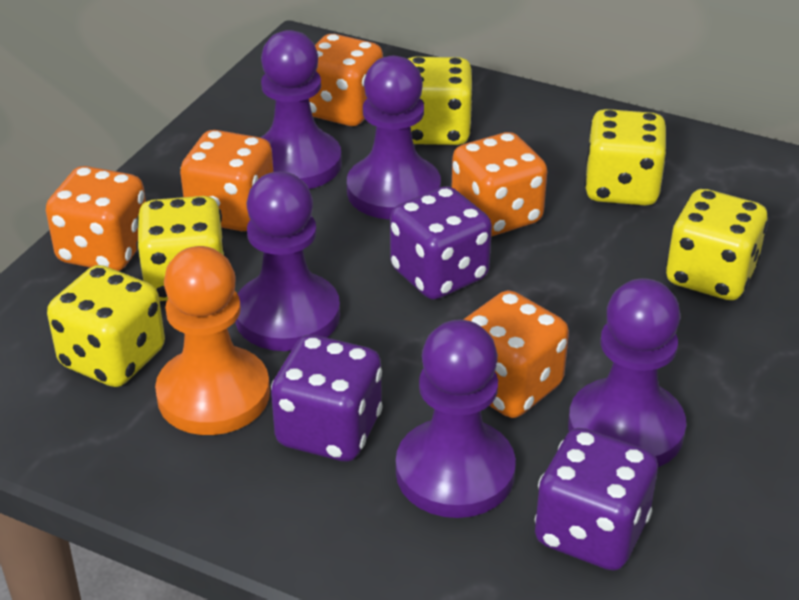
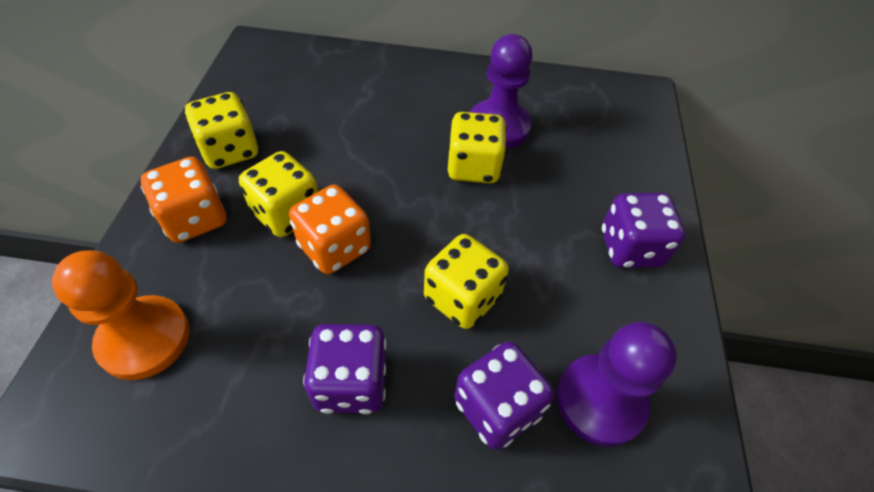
orange dice: [46,166,146,271] [180,130,273,231] [309,34,383,126] [452,132,547,236] [463,290,569,418] = 5 -> [141,157,227,243] [289,185,371,274] = 2
purple pawn: [235,172,340,351] [260,30,342,189] [347,56,441,219] [396,320,516,518] [568,278,686,467] = 5 -> [470,34,532,148] [557,322,677,447] = 2
yellow dice: [47,265,165,387] [136,196,224,301] [408,57,474,145] [584,109,667,206] [666,189,768,300] = 5 -> [185,92,258,169] [239,151,318,237] [424,234,509,329] [448,112,507,183] = 4

